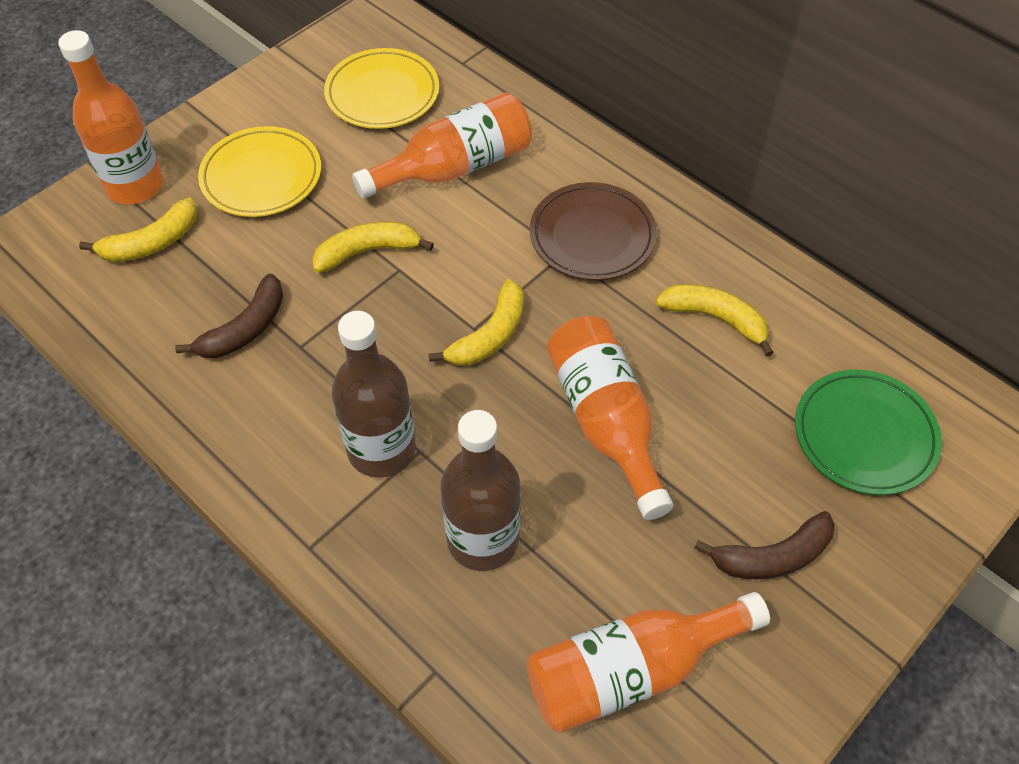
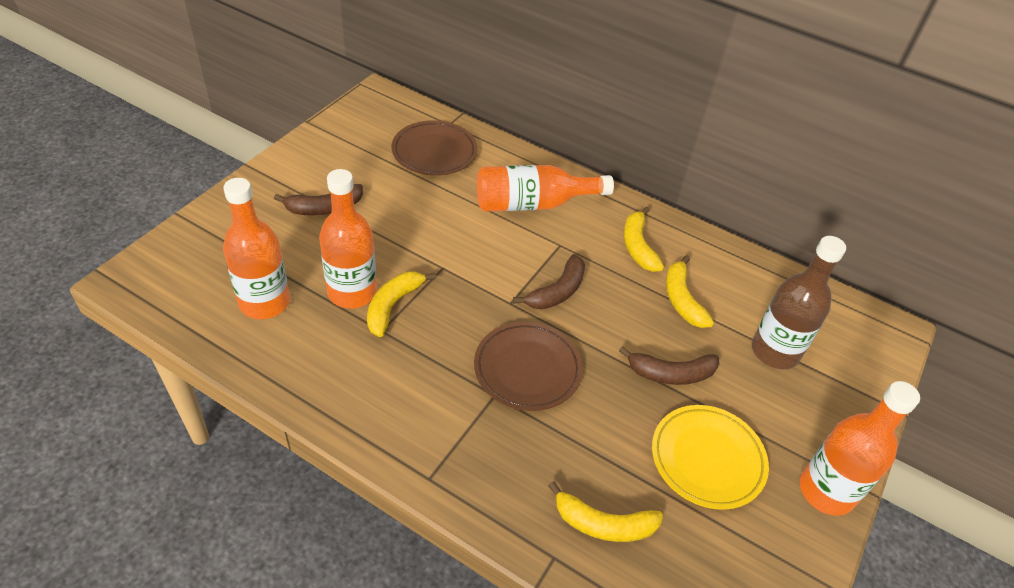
brown banana: [175,274,283,358] [694,511,835,579] = 2 -> [274,184,363,216] [513,254,585,309] [619,346,719,385] = 3
brown bottle: [332,311,416,478] [441,410,521,571] = 2 -> [752,236,846,369] = 1
brown plate: [530,182,657,280] = 1 -> [392,120,478,176] [474,322,583,411] = 2
green plate: [795,370,942,495] = 1 -> none = 0
yellow plate: [198,126,321,217] [324,48,439,129] = 2 -> [652,405,769,510] = 1

